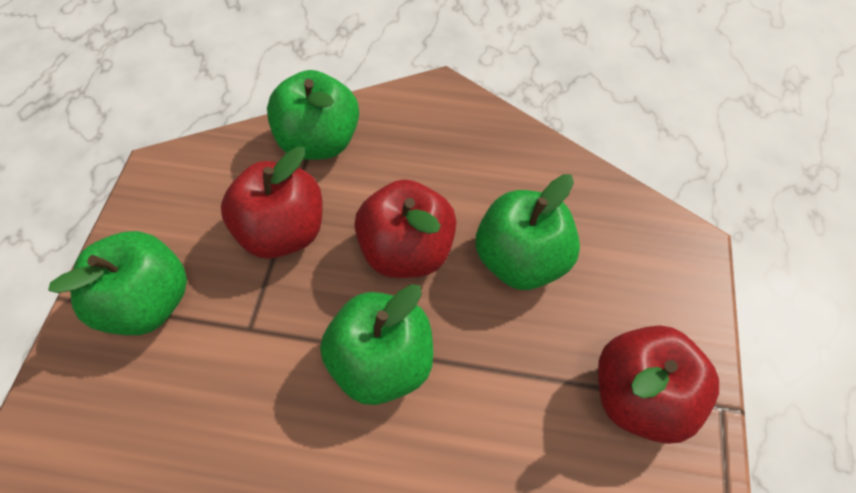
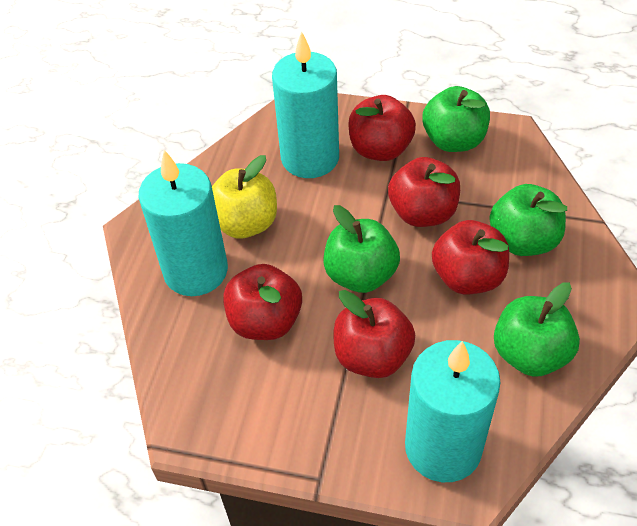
red apple: [221,147,323,259] [354,179,456,278] [598,325,719,444] = 3 -> [223,264,302,340] [334,290,415,378] [348,95,416,161] [388,157,460,227] [432,220,509,294] = 5
turquoise candle: none = 0 -> [138,150,228,296] [272,31,339,178] [405,340,501,482] = 3
yellow apple: none = 0 -> [212,155,277,238] = 1

